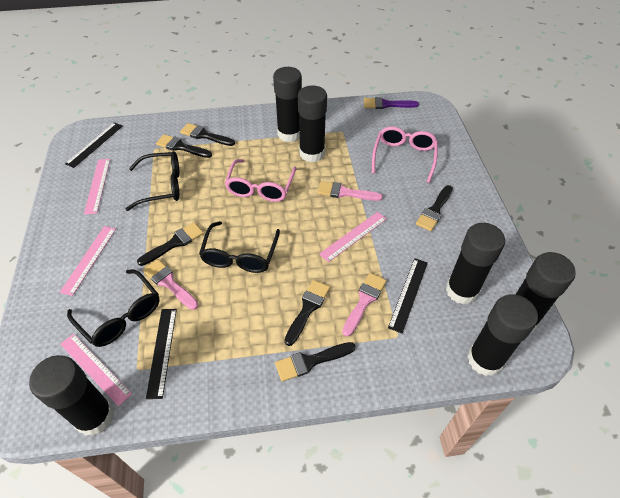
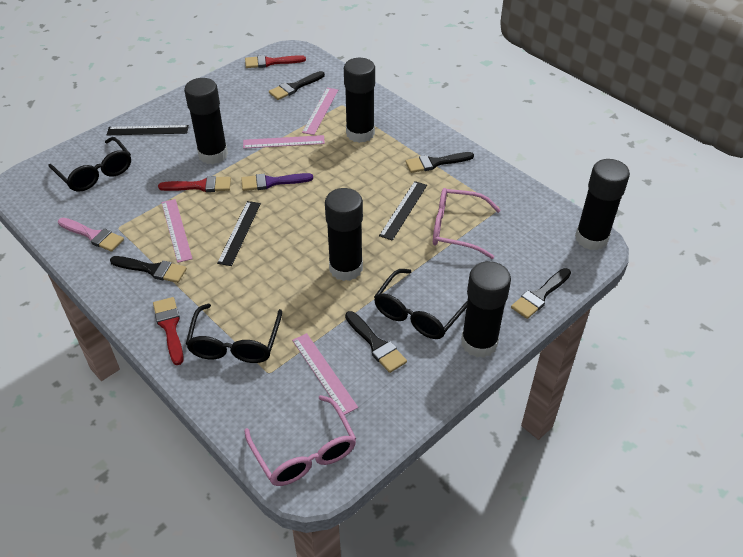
black brush: [137,222,204,266] [156,134,212,158] [180,123,235,146] [275,342,356,382] [284,280,330,346] [416,185,453,231] = 6 -> [110,256,187,283] [269,71,325,100] [345,311,407,373] [405,152,474,173] [511,268,571,319] = 5
black glue stick: [29,355,114,436] [273,67,302,142] [298,86,327,162] [446,223,505,305] [467,294,538,376] [515,252,576,332] = 6 -> [184,78,228,164] [325,188,363,281] [344,58,375,143] [461,261,511,358] [575,159,630,250] = 5
pink brush: [143,259,198,310] [318,181,383,201] [342,273,387,336] = 3 -> [58,218,124,252] = 1
red brush: none = 0 -> [153,297,184,365] [158,176,231,192] [245,55,306,68] = 3

